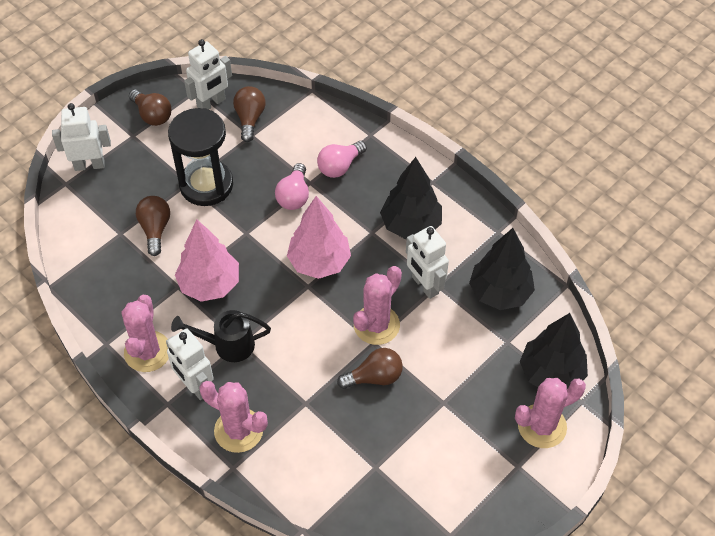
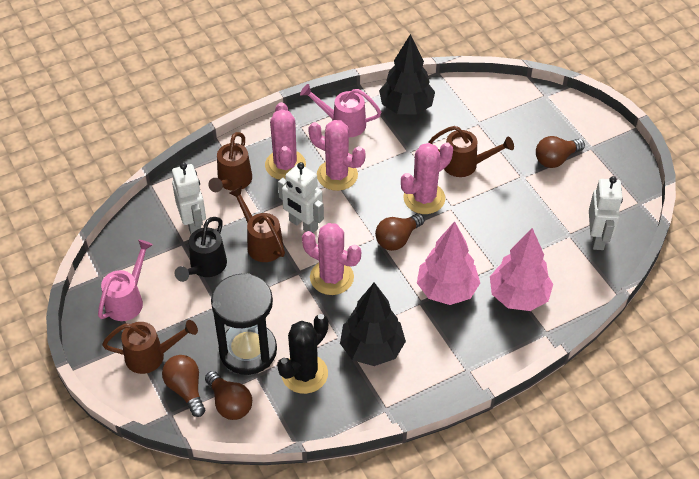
black cactus: none = 0 -> [277,314,328,394] = 1
black tree: [380,157,442,239] [469,228,535,310] [520,313,588,389] = 3 -> [340,282,406,366] [379,34,435,115] = 2
brown watering can: none = 0 -> [102,320,198,374] [208,132,252,192] [229,186,285,262] [428,126,514,177] = 4
pink light bulb: [275,163,309,210] [317,141,367,178] = 2 -> none = 0
pink watering can: none = 0 -> [98,240,153,321] [300,84,381,137] = 2
white robot: [52,103,111,171] [166,329,214,400] [184,39,232,110] [406,226,449,299] = 4 -> [172,162,206,234] [278,162,324,233] [589,176,623,250] = 3

